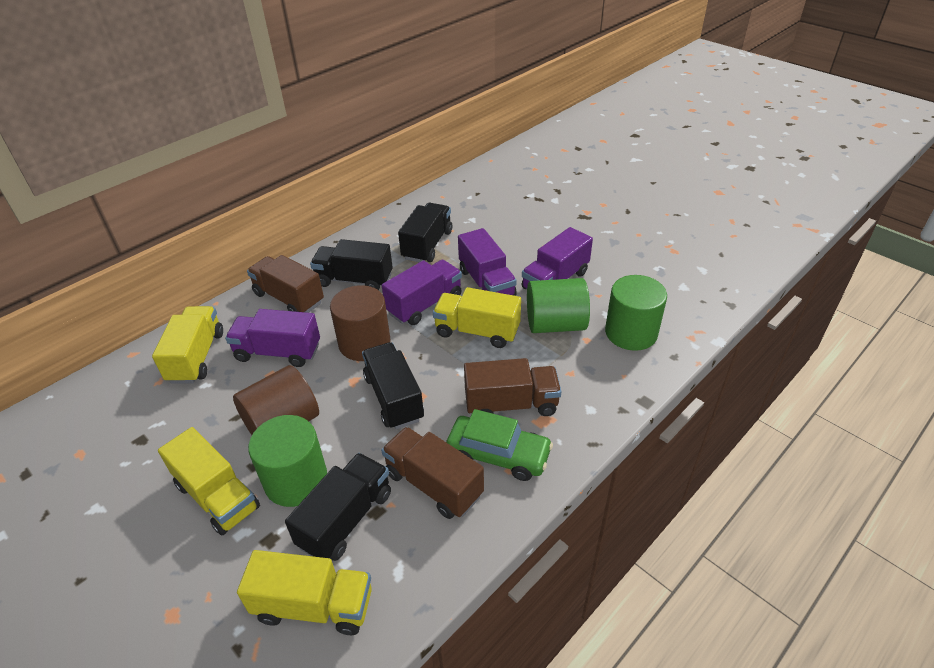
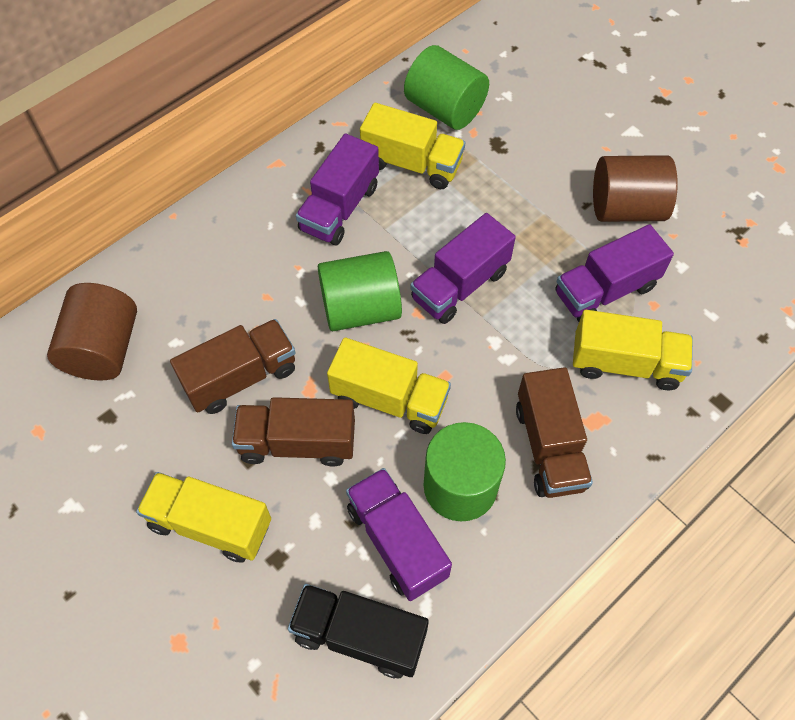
black truck: [285,453,391,561] [310,239,393,290] [362,342,424,429] [398,203,452,262] = 4 -> [288,584,429,678] = 1
green car: [446,409,553,481] = 1 -> none = 0

